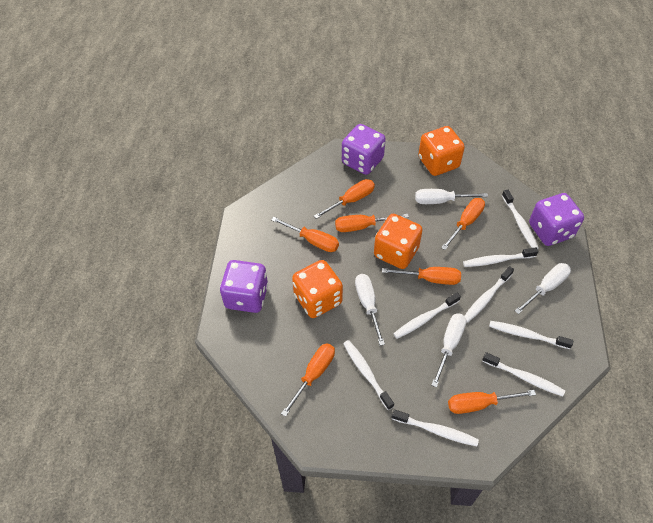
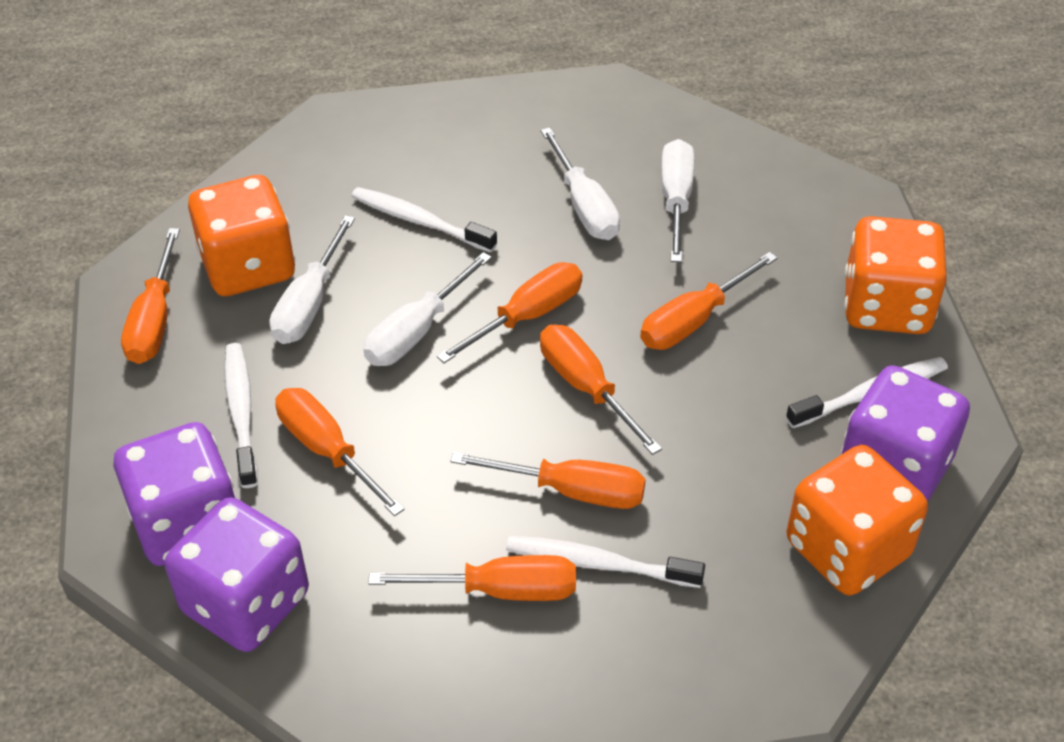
white toothbrush: [343,340,394,410] [392,410,479,446] [393,293,461,339] [463,247,538,267] [465,266,514,323] [482,352,565,397] [489,321,573,349] [502,190,539,249] = 8 -> [224,343,258,488] [351,187,497,253] [506,536,705,588] [786,357,948,428] = 4

